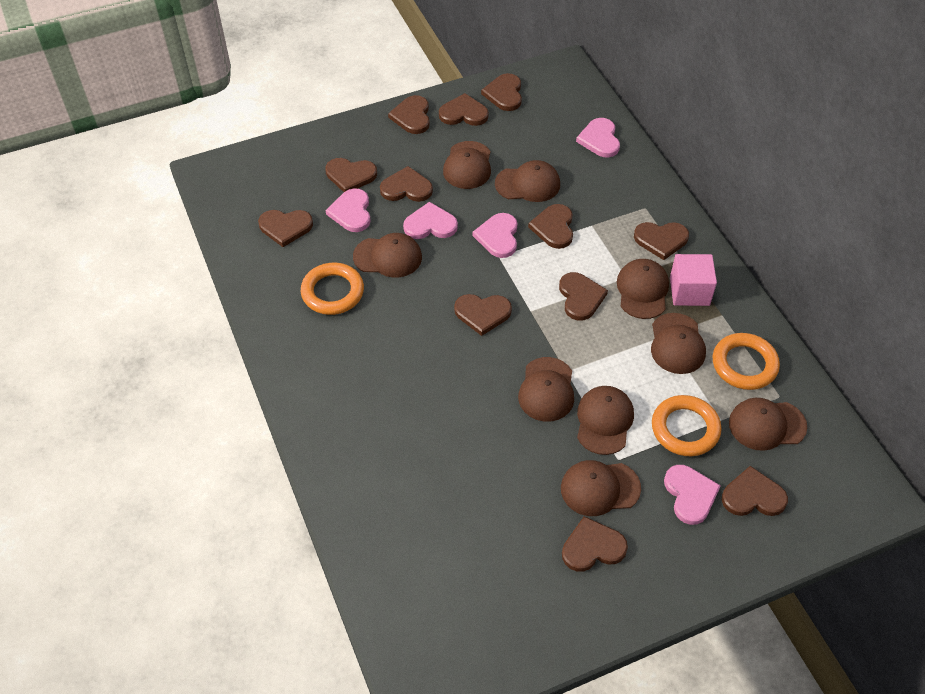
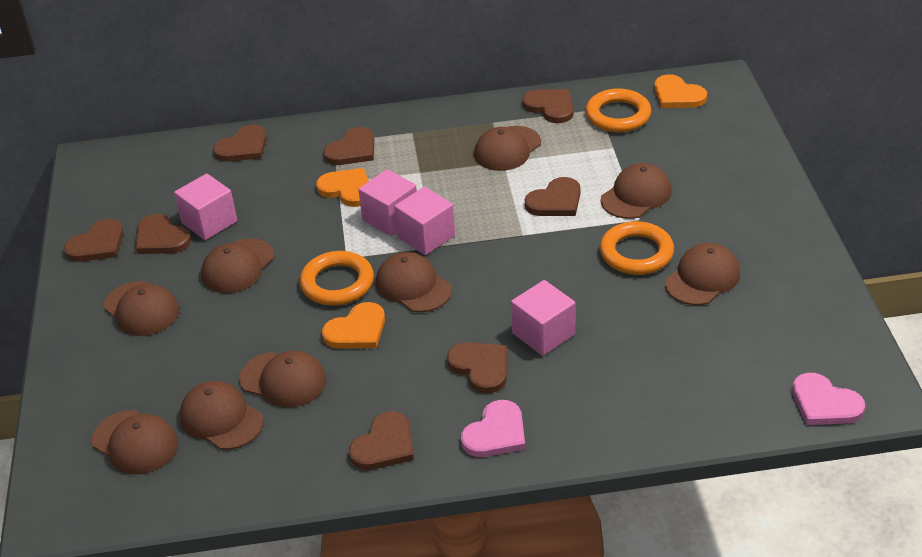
brown heart: [258,210,313,247] [325,158,377,192] [380,166,433,202] [388,95,430,134] [439,93,489,126] [454,294,512,336] [481,73,522,111] [528,204,573,249] [559,272,608,321] [562,516,628,572] [634,222,689,260] [722,466,788,516] = 12 -> [64,219,123,262] [136,214,191,254] [213,124,267,162] [323,127,374,165] [349,411,414,470] [447,342,507,394] [522,89,574,123] [525,177,581,216] = 8
orange heart: none = 0 -> [316,168,369,207] [322,302,385,349] [654,74,707,108] = 3
pink cube: [670,254,717,306] = 1 -> [174,174,237,240] [358,169,417,236] [394,187,455,255] [511,280,576,356] = 4
pink heart: [325,189,371,232] [403,202,458,239] [472,213,517,258] [576,118,620,158] [664,465,721,525] = 5 -> [461,400,525,457] [792,373,865,425] = 2

